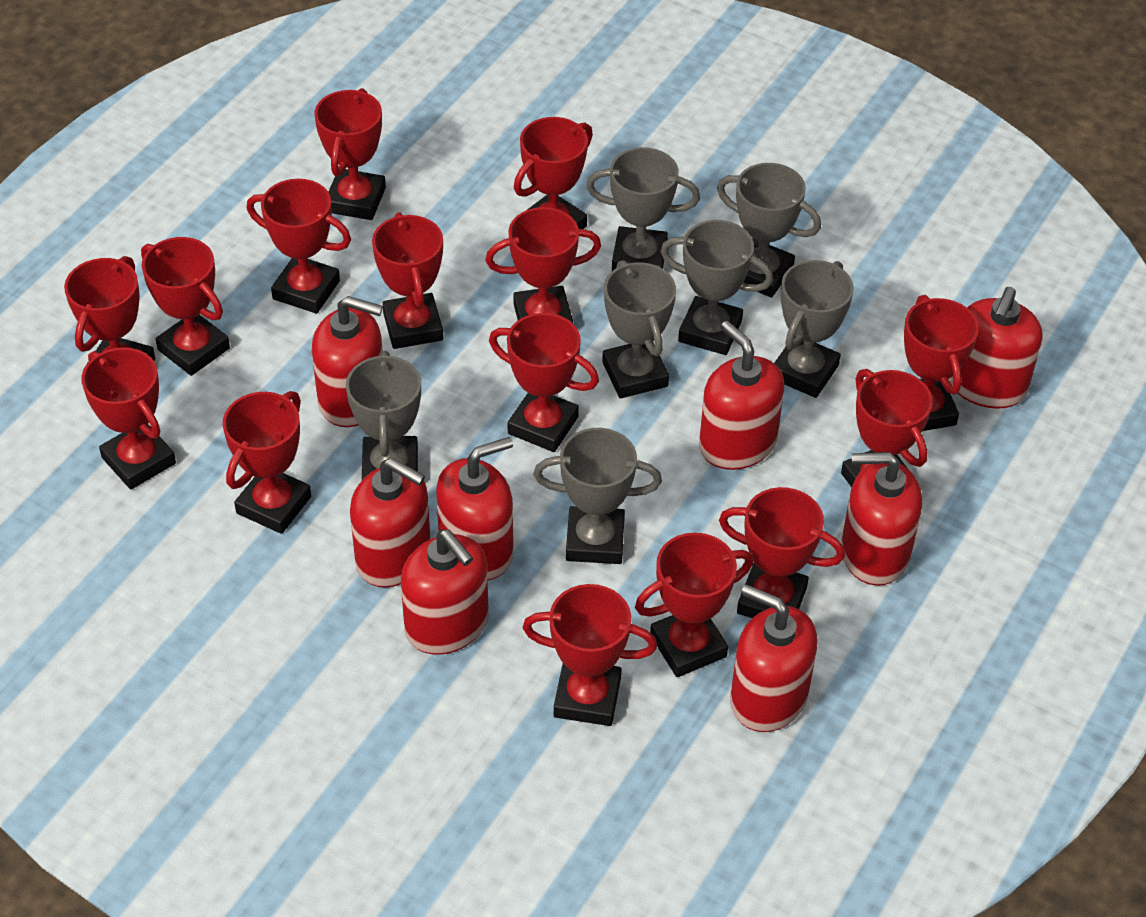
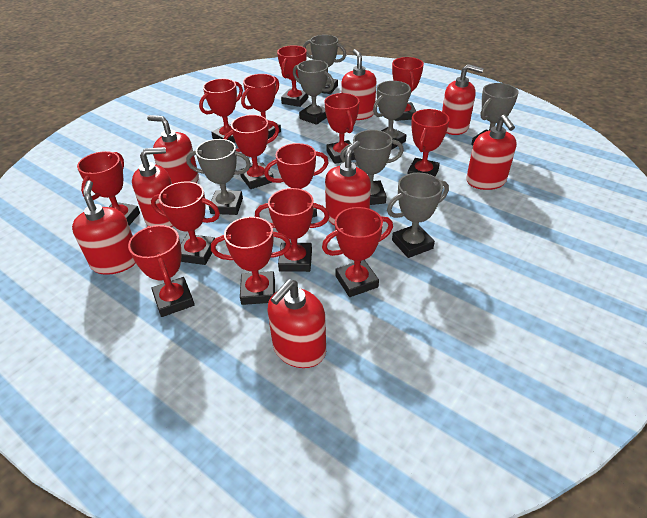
red trophy: [64,256,155,368] [81,347,176,490] [141,237,230,376] [223,391,311,534] [247,179,351,314] [314,88,386,220] [372,212,443,349] [485,207,601,323] [489,313,599,452] [514,117,593,229] [523,584,657,726] [635,533,753,677] [719,487,845,618] [841,369,933,487] [904,295,979,431] = 15 -> [77,151,140,225] [128,225,195,317] [151,181,220,265] [199,79,243,143] [211,217,291,305] [223,115,279,189] [241,74,281,139] [255,188,329,272] [264,143,329,218] [277,45,308,107] [322,207,393,297] [325,93,359,164] [392,57,424,121] [408,109,449,177] = 14

